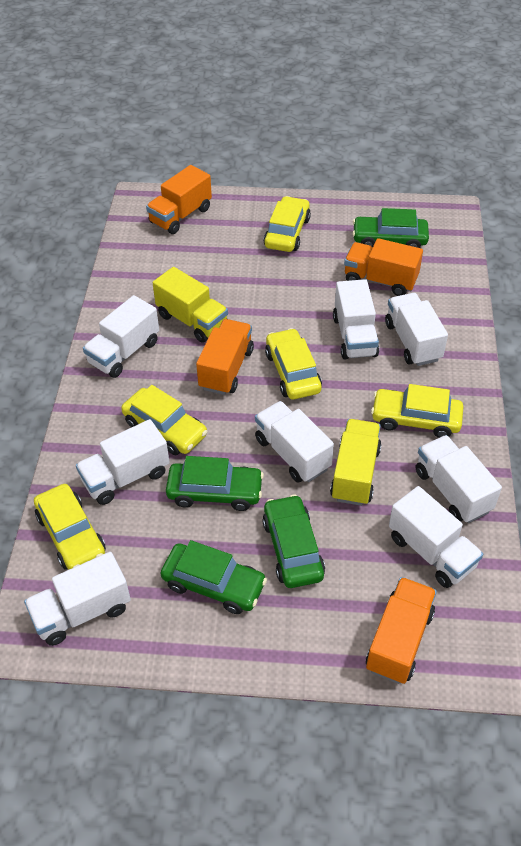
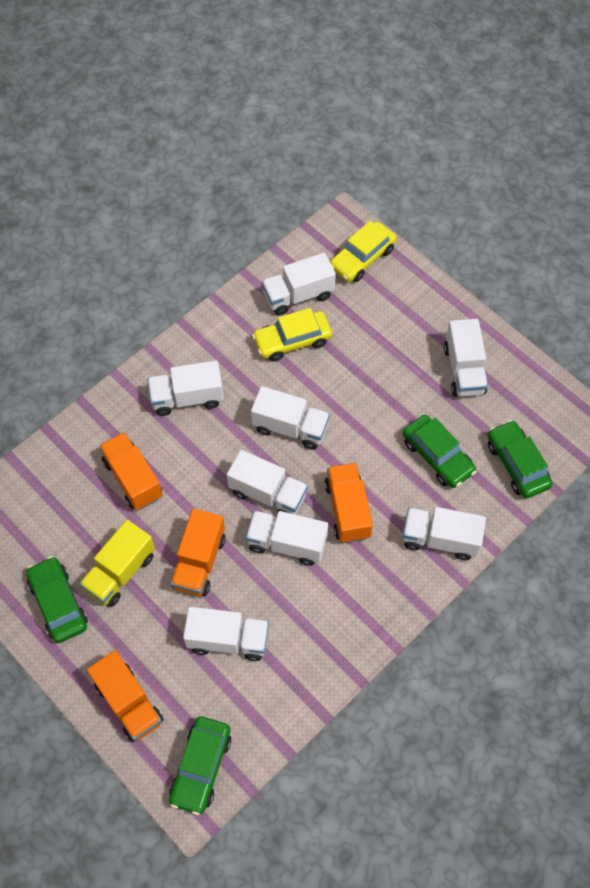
yellow car: [34,484,106,570] [121,385,208,455] [264,196,311,252] [265,328,322,399] [371,384,463,438] = 5 -> [252,308,332,361] [330,221,396,282] = 2
yellow truck: [153,267,228,343] [330,419,382,506] = 2 -> [79,520,155,607] = 1

